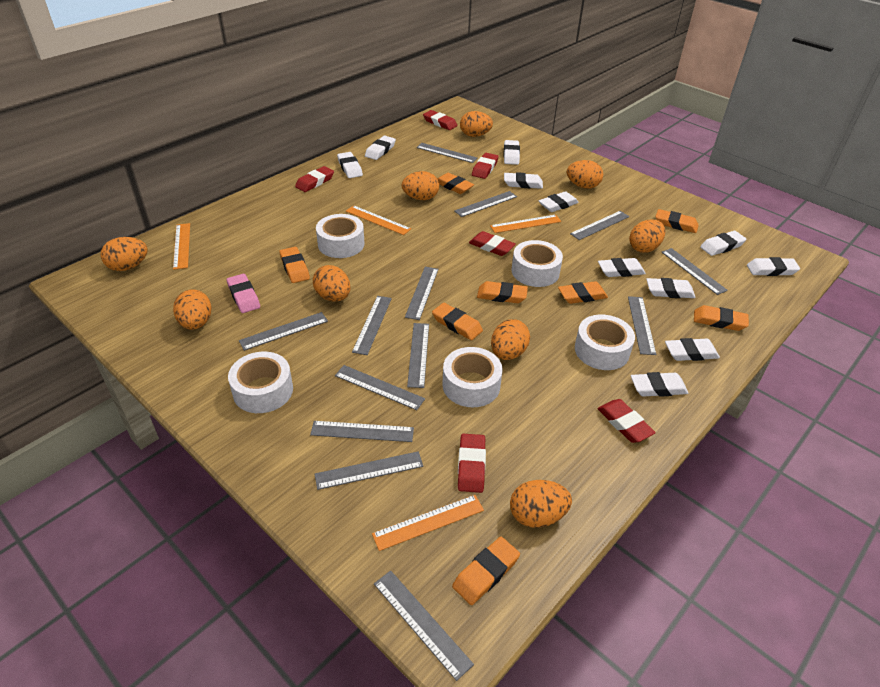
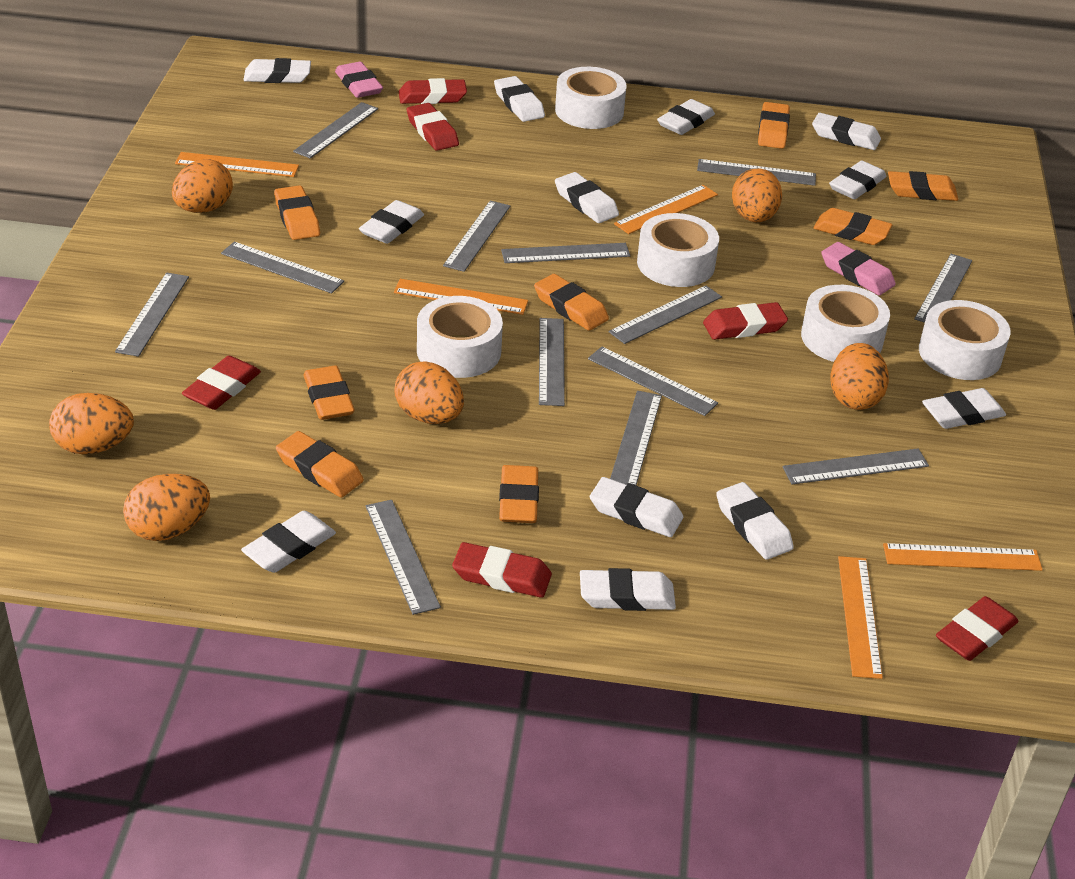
orange egg: [101,237,148,271] [173,289,211,330] [313,265,350,302] [402,171,439,200] [460,111,493,137] [491,319,530,360] [510,480,572,528] [567,160,603,189] [629,219,665,253] = 9 -> [49,393,134,454] [123,474,210,541] [172,159,233,213] [394,361,464,424] [732,168,782,222] [830,343,889,410] = 6
orange ruler: [173,223,190,270] [346,205,411,235] [372,495,484,551] [490,215,561,233] = 4 -> [175,152,299,177] [394,279,528,315] [614,185,718,234] [838,556,883,679] [883,543,1043,571] = 5
pink eraser: [227,274,260,313] = 1 -> [335,62,383,98] [821,242,896,295] = 2
white eraser: [337,152,363,178] [365,136,396,160] [503,140,520,165] [504,172,543,189] [539,191,579,212] [598,258,646,277] [631,372,688,397] [646,278,696,298] [665,338,720,361] [700,231,746,256] [747,257,800,276] = 11 -> [241,511,336,573] [244,58,311,83] [359,200,424,244] [494,76,545,122] [555,172,619,223] [580,568,676,611] [590,477,684,537] [657,99,715,135] [716,482,794,560] [812,113,881,150] [829,161,886,199] [922,388,1006,429] = 12

